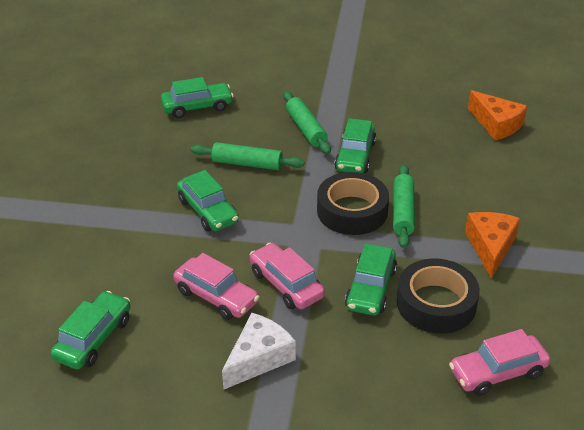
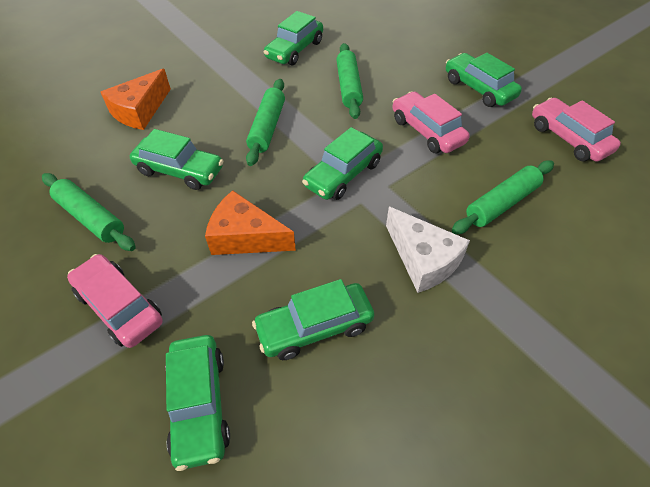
black tape: [317,172,389,235] [397,259,480,334] = 2 -> none = 0
green car: [51,291,130,370] [161,77,234,118] [177,170,239,231] [334,118,376,173] [345,243,397,316] = 5 -> [130,129,223,190] [166,335,230,471] [252,279,374,360] [264,11,323,65] [302,127,383,200] [446,53,522,107] = 6
green rolling pin: [191,142,305,170] [283,92,331,154] [393,164,415,248] = 3 -> [42,173,136,251] [246,79,285,166] [336,43,363,119] [452,160,554,234] = 4

